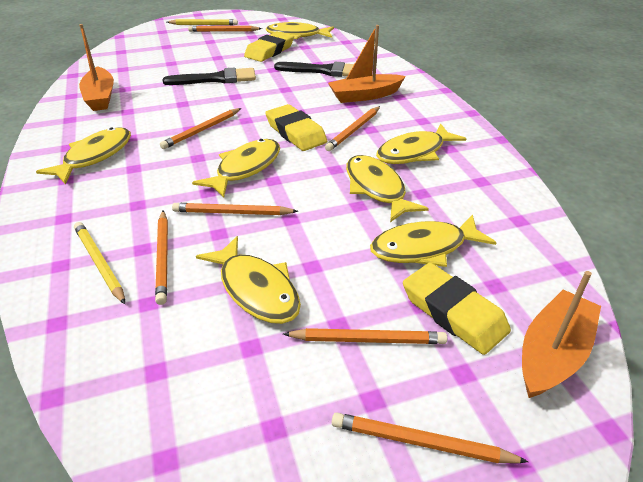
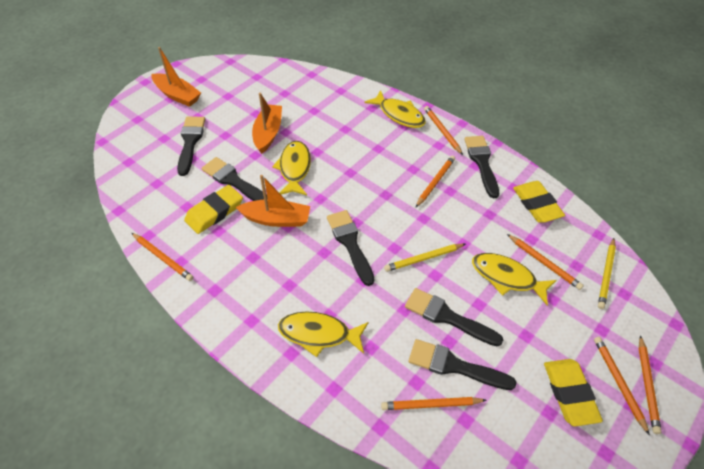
black brush: [163,67,256,85] [274,62,354,77] = 2 -> [177,117,205,176] [202,157,267,201] [327,210,374,286] [405,288,503,346] [409,339,517,390] [464,136,499,198] = 6
yellow fish: [36,127,131,185] [192,139,280,198] [196,236,301,324] [266,22,334,39] [346,155,429,222] [370,214,497,267] [376,124,466,164] = 7 -> [272,141,311,195] [278,311,369,357] [364,90,426,128] [472,253,557,305] = 4

